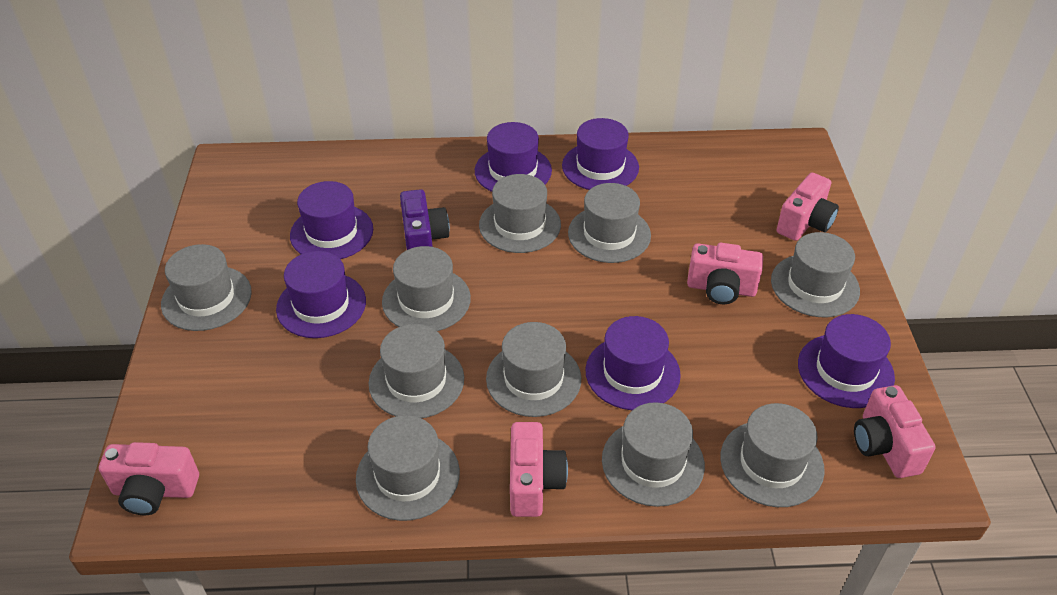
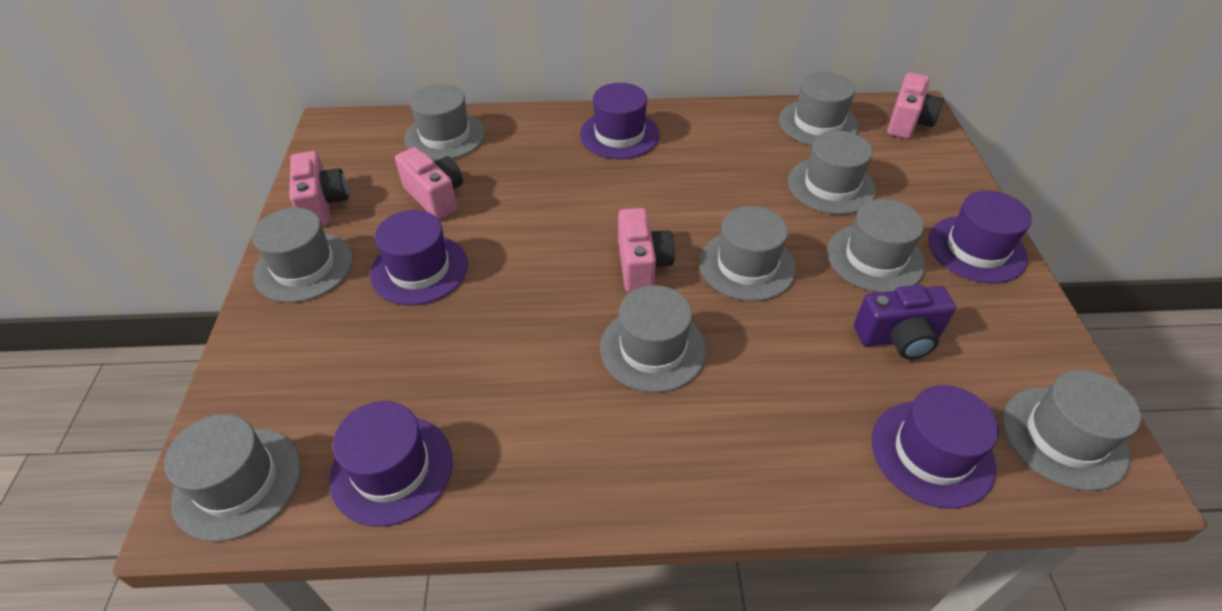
grey hat: [161,244,252,331] [356,415,460,521] [369,324,464,418] [382,246,471,331] [479,174,561,253] [486,322,581,417] [568,183,651,263] [602,402,705,507] [720,403,825,507] [771,232,860,317] = 10 -> [164,414,301,542] [252,208,353,303] [404,84,485,161] [600,285,706,393] [699,206,796,301] [779,72,859,146] [788,131,876,215] [827,199,925,293] [1003,370,1142,491] = 9
pink camera: [99,442,199,515] [510,422,568,517] [687,243,763,304] [776,172,839,241] [854,385,936,478] = 5 -> [289,151,349,225] [395,147,463,220] [618,208,675,292] [887,72,944,139] = 4
purple hat: [276,251,366,338] [290,181,373,259] [475,122,552,192] [562,118,639,190] [585,316,681,410] [798,314,895,408] = 6 -> [329,401,453,526] [370,210,468,305] [580,83,660,159] [872,385,999,508] [928,191,1032,283] = 5

